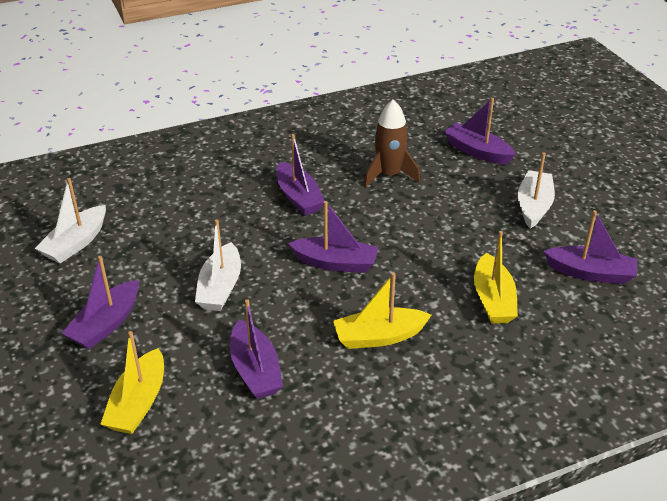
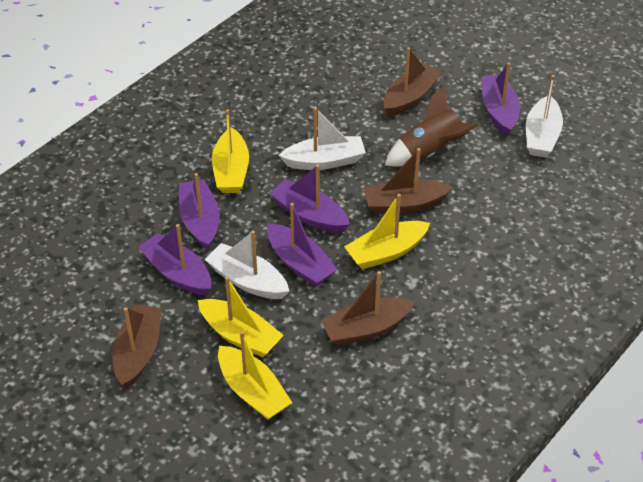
brown boat: none = 0 -> [112,305,162,388] [321,271,415,346] [364,148,453,214] [383,47,442,116] = 4
purple boat: [61,256,139,349] [230,299,283,399] [276,134,325,216] [288,201,379,273] [444,98,516,164] [543,210,637,284] = 6 -> [138,224,211,296] [179,173,220,250] [267,203,338,287] [270,164,350,233] [481,62,520,136] = 5
yellow boat: [101,331,164,434] [333,273,431,349] [474,231,518,324] = 3 -> [198,276,284,357] [212,109,249,193] [218,331,292,420] [344,194,430,269] = 4

